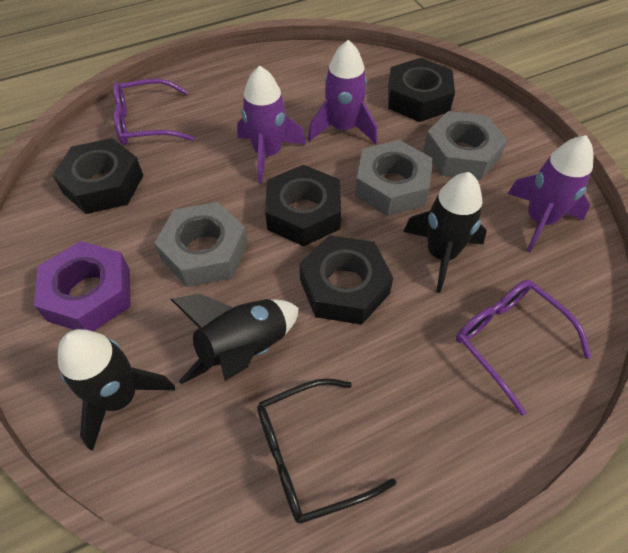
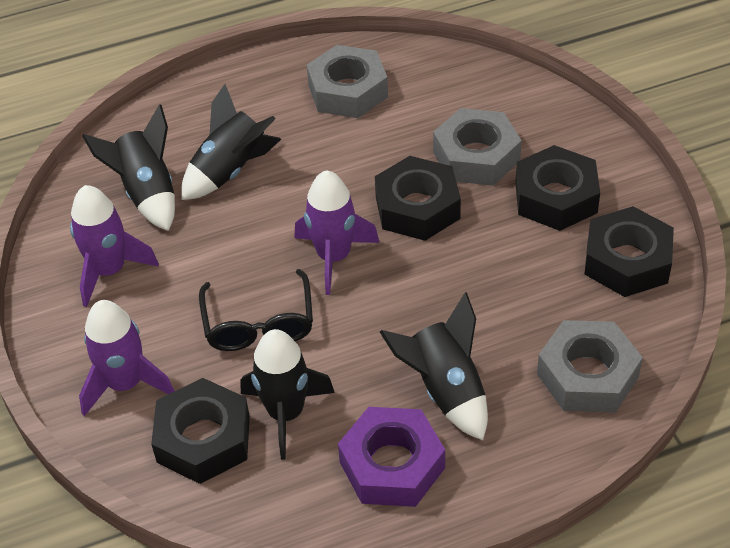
black rocket: [58,329,175,451] [170,294,299,384] [403,172,487,293] = 3 -> [82,104,175,231] [181,84,281,200] [241,329,335,460] [380,292,488,440] = 4
purple glasses: [113,79,194,145] [456,280,592,415] = 2 -> none = 0

